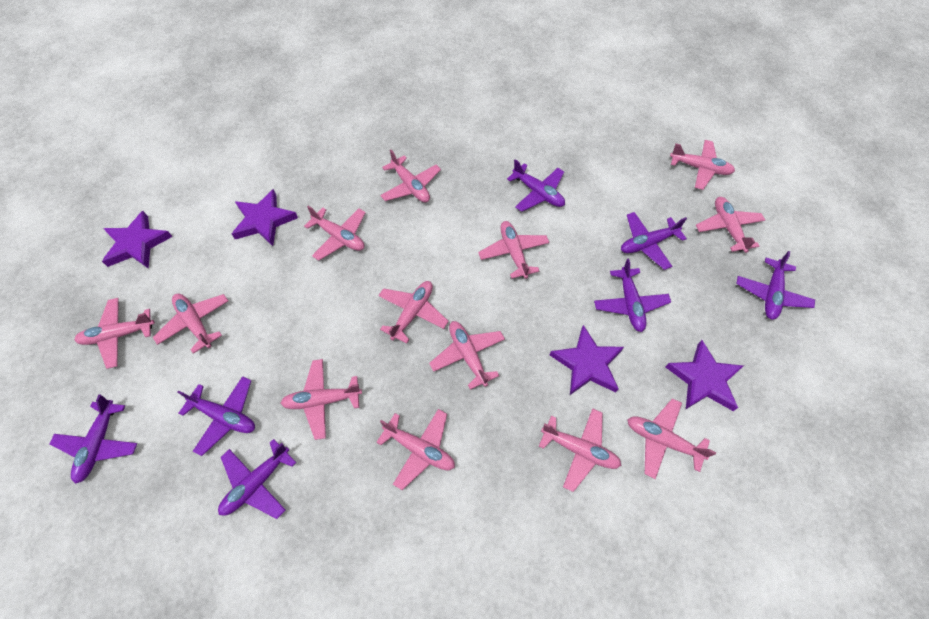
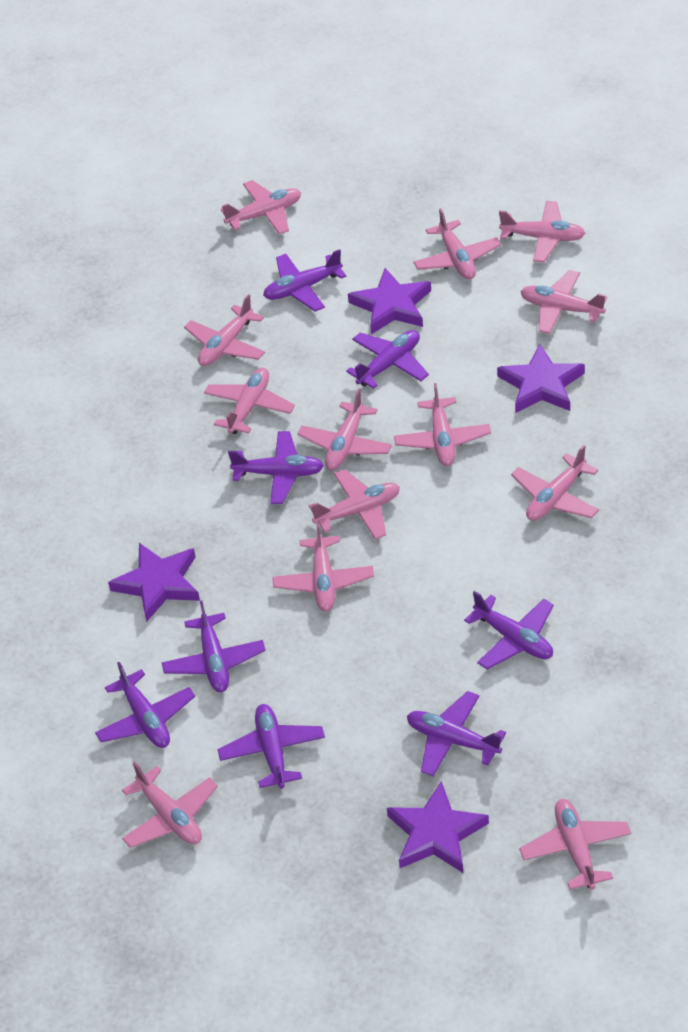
purple plane: [50,394,137,484] [177,376,255,456] [218,439,297,519] [507,159,565,212] [594,259,671,332] [621,212,687,270] [736,251,815,319] = 7 -> [95,662,195,748] [162,600,266,692] [217,704,325,789] [228,431,324,504] [263,249,347,312] [346,330,429,389] [407,691,506,776] [464,591,554,670] = 8

